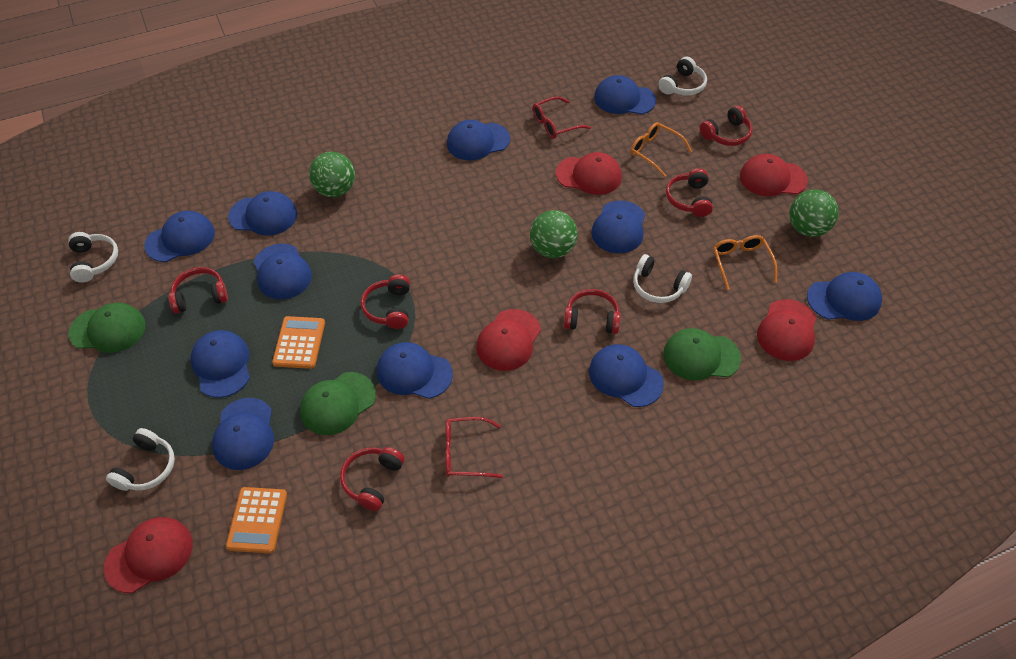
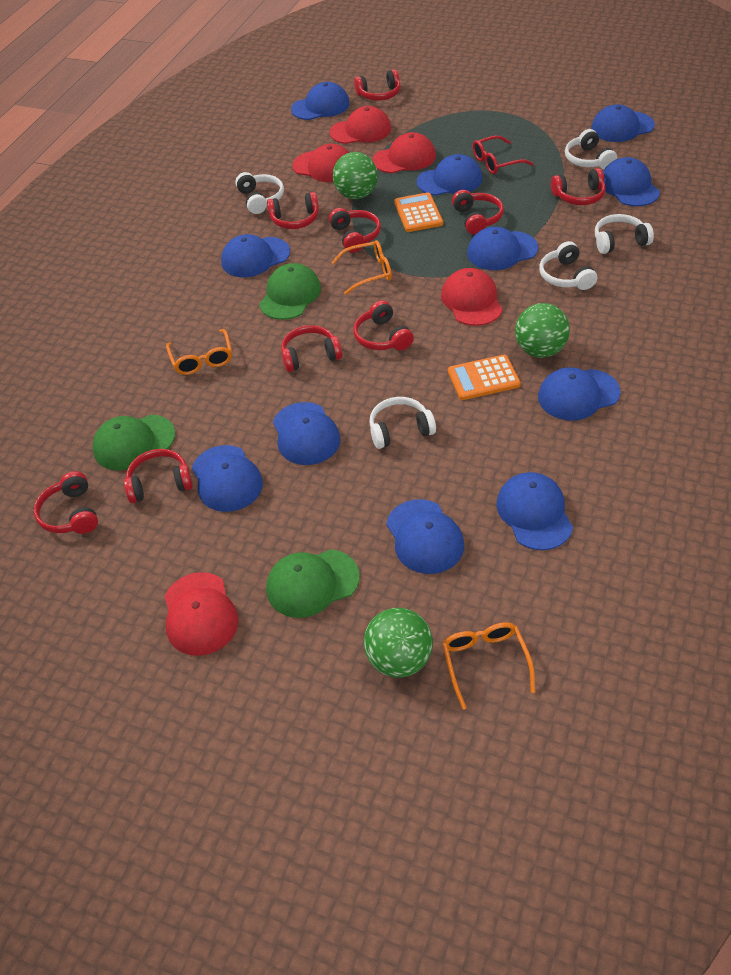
orange glasses: [630,122,692,177] [713,235,777,290] = 2 -> [166,329,232,375] [331,240,392,295] [442,622,535,710] = 3
red glasses: [445,417,503,478] [533,96,591,139] = 2 -> [473,135,534,174] = 1
red headphones: [168,267,228,314] [340,447,405,511] [361,275,410,329] [564,289,621,334] [666,168,713,217] [700,106,753,146] = 6 -> [34,471,98,534] [124,449,193,503] [267,192,319,229] [281,325,342,372] [329,208,381,253] [353,300,414,351] [354,69,401,101] [452,190,504,235] [551,168,606,205] = 9
white headphones: [69,232,118,283] [106,428,175,491] [633,254,692,303] [658,57,707,95] = 4 -> [235,172,284,214] [369,397,436,449] [539,241,597,290] [565,129,617,170] [595,214,654,254] = 5

